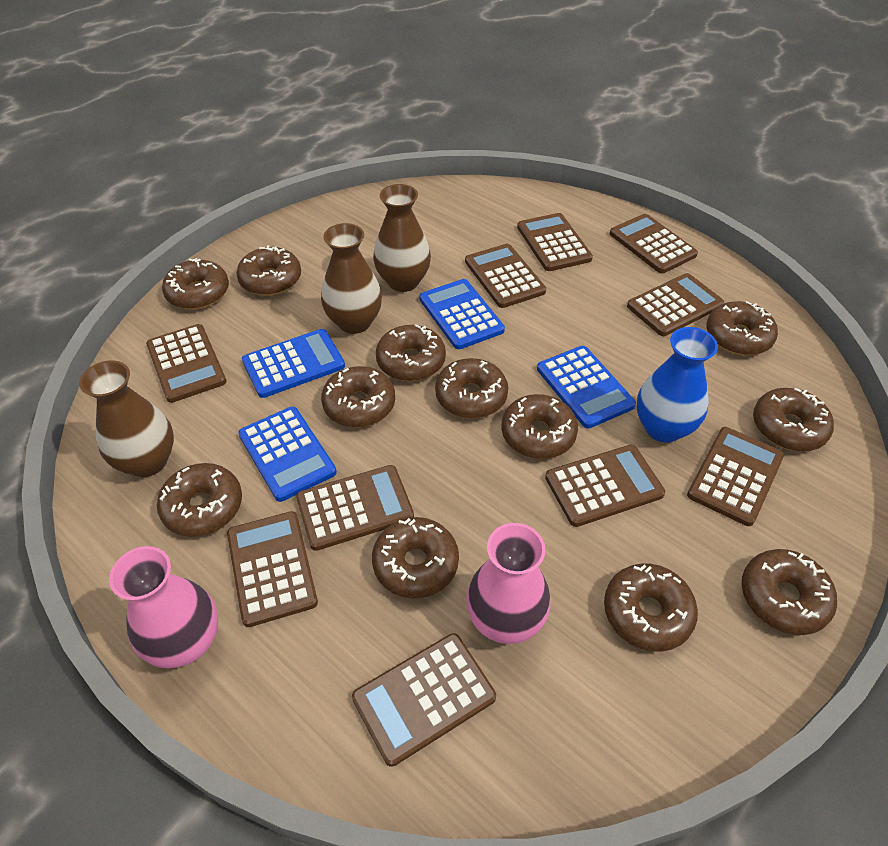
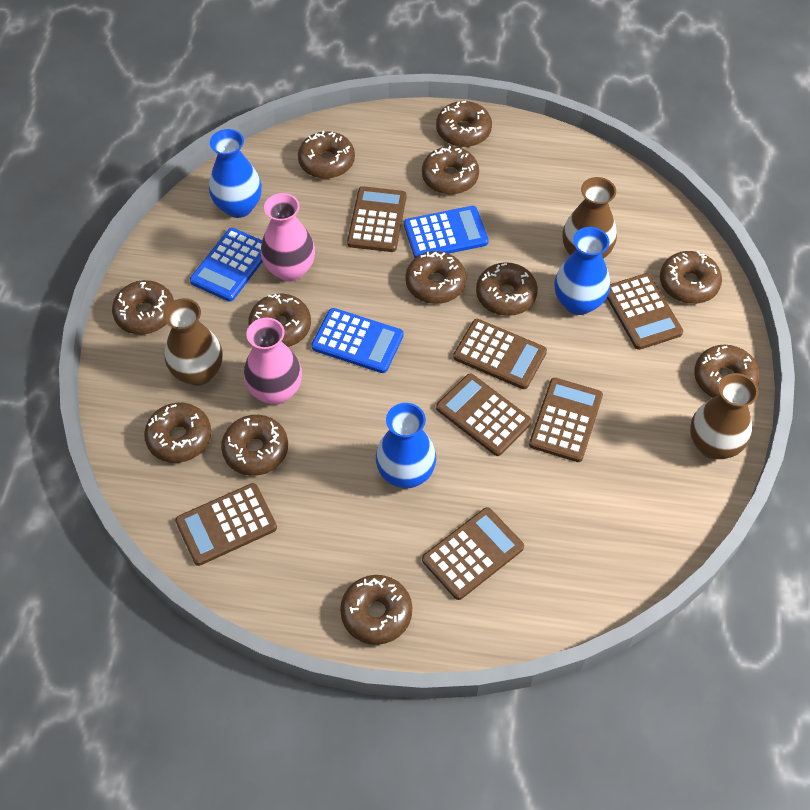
blue calculator: [238,406,337,502] [242,329,345,398] [420,279,505,349] [537,346,636,429] = 4 -> [190,228,263,302] [311,308,404,373] [404,206,489,258] = 3
blue vase: [637,327,718,443] = 1 -> [209,129,262,218] [376,403,436,489] [554,227,610,315] = 3
brown calculator: [146,324,227,403] [227,511,318,627] [296,465,414,551] [352,633,496,767] [465,244,546,308] [517,213,593,271] [545,445,665,527] [610,214,698,273] [627,273,724,336] [687,427,784,526] = 10 -> [175,483,277,566] [347,186,407,252] [422,507,524,600] [436,374,532,456] [453,319,547,389] [529,378,603,462] [607,273,683,350] = 7

